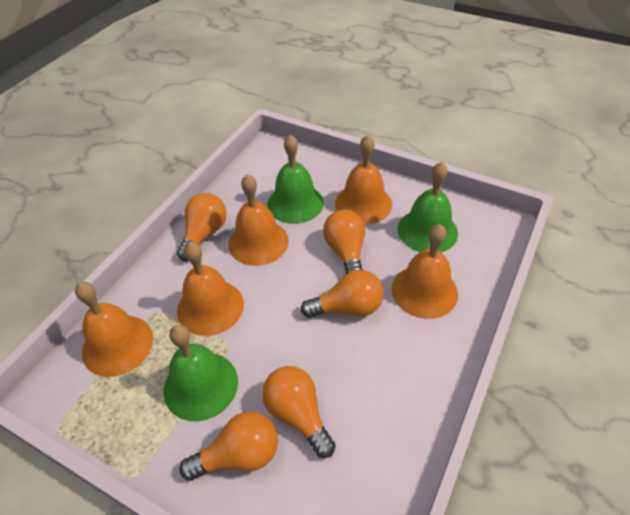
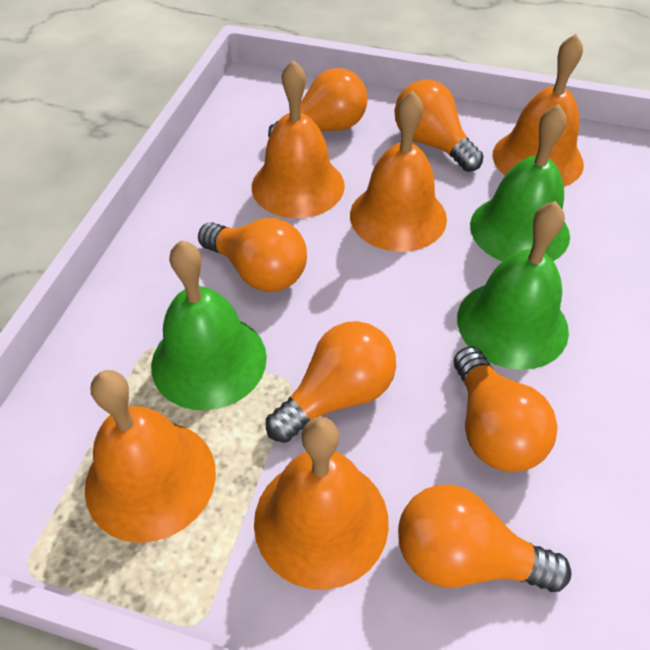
orange light bulb: [177,193,227,261] [179,411,278,481] [262,366,336,458] [301,270,384,318] [323,210,365,274] = 5 -> [198,218,307,292] [266,321,396,443] [268,68,368,137] [395,80,484,172] [398,485,571,592] [454,346,557,472] = 6

